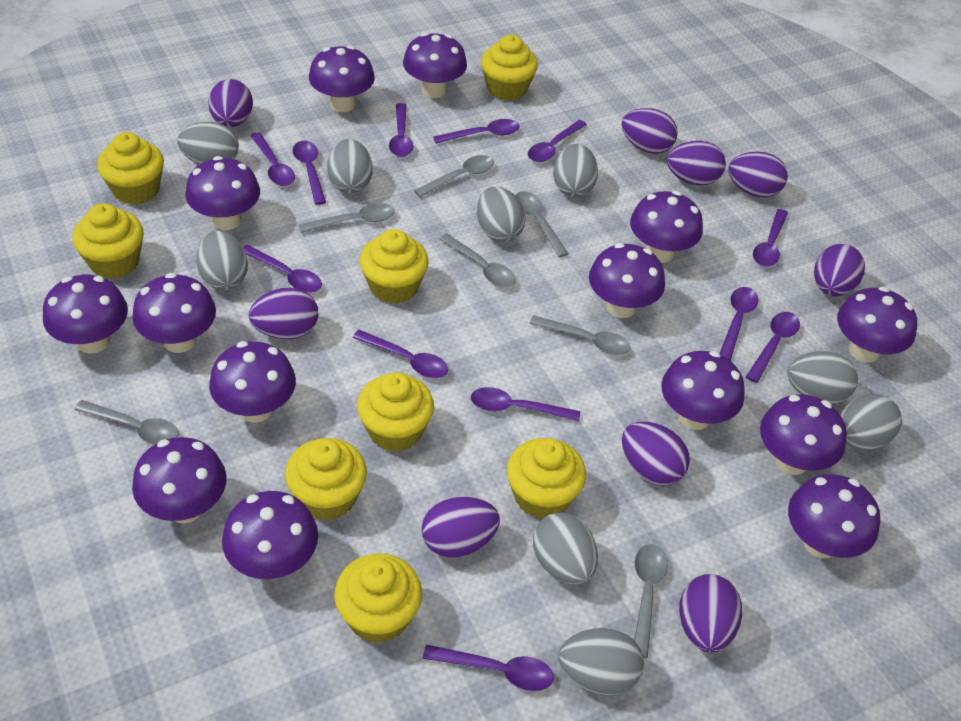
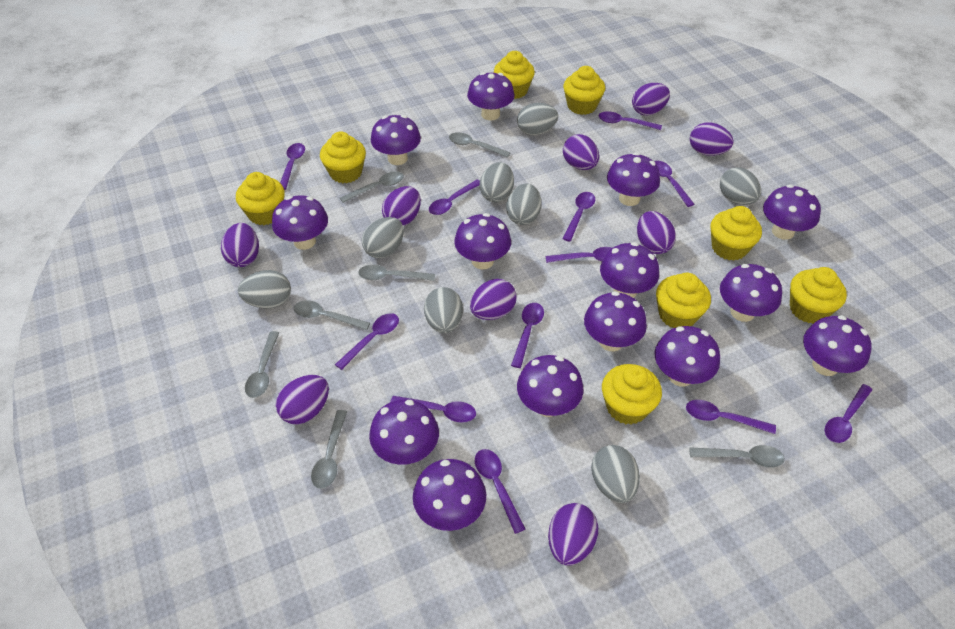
grey egg: [177,122,239,164] [196,230,248,290] [327,139,373,193] [477,186,526,242] [533,513,598,585] [553,144,598,197] [558,628,644,695] [787,351,858,404] [840,394,902,450] = 9 -> [238,270,291,309] [362,217,404,258] [424,287,463,333] [479,162,514,202] [506,183,541,225] [517,103,558,135] [591,445,640,503] [720,167,761,205] = 8

